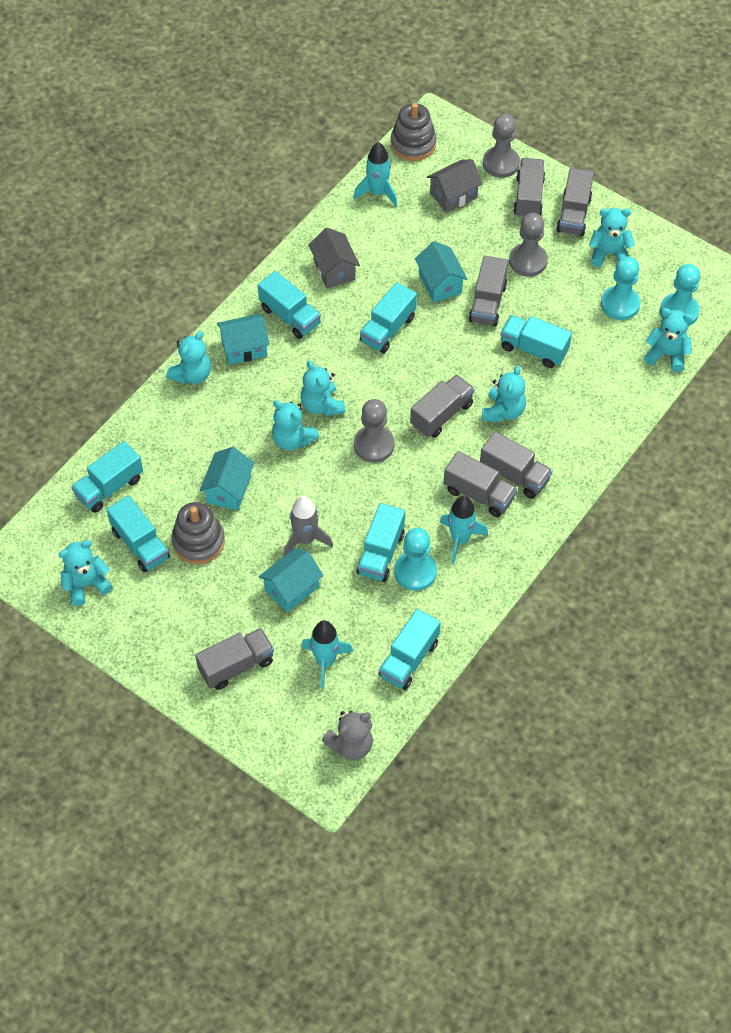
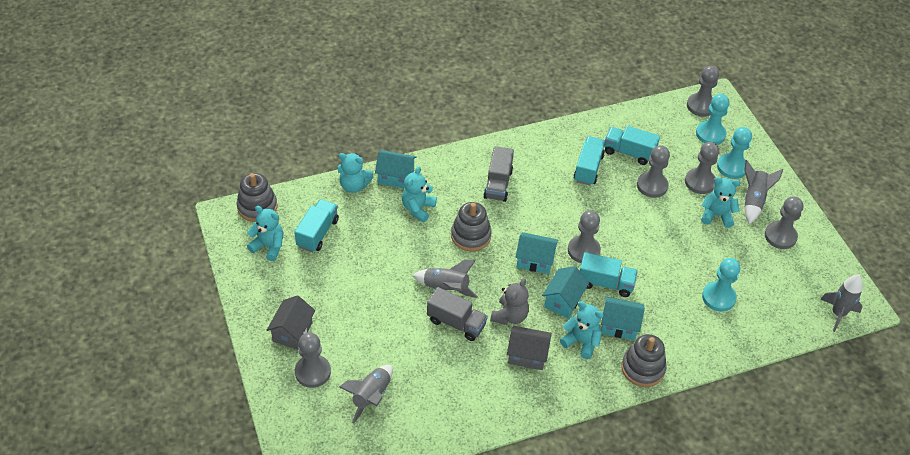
grey pawn: [354,399,394,463] [483,114,520,178] [509,213,548,277] = 3 -> [295,333,331,388] [568,210,601,263] [637,145,670,198] [685,142,719,194] [687,66,719,117] [765,196,803,249] = 6
grey rocket: [284,496,333,556] = 1 -> [339,365,393,424] [412,260,478,298] [744,160,783,224] [820,275,863,332] = 4
grey stacking toy: [171,502,225,564] [391,103,437,161] = 2 -> [237,173,277,222] [451,202,492,251] [621,334,667,387] = 3
grey truck: [195,628,274,690] [410,374,474,438] [444,451,517,517] [469,255,508,326] [480,431,553,499] [513,158,545,218] [556,168,594,236] = 7 -> [427,287,488,341] [483,146,514,202] = 2
turquoise rocket: [301,620,353,689] [354,142,398,207] [440,496,488,564] = 3 -> none = 0
turquoise teddy bear: [58,540,113,606] [166,331,211,384] [272,400,319,450] [301,360,345,416] [482,366,526,422] [589,208,635,267] [644,308,693,372] = 7 -> [247,206,283,261] [337,153,373,193] [402,166,437,222] [560,301,604,359] [701,177,740,228] = 5
turquoise truck: [71,441,143,513] [106,495,170,572] [258,271,321,339] [356,503,405,582] [360,282,417,353] [379,609,441,690] [500,315,572,368] = 7 -> [295,199,339,252] [574,136,605,185] [580,252,638,297] [604,126,660,165] = 4

